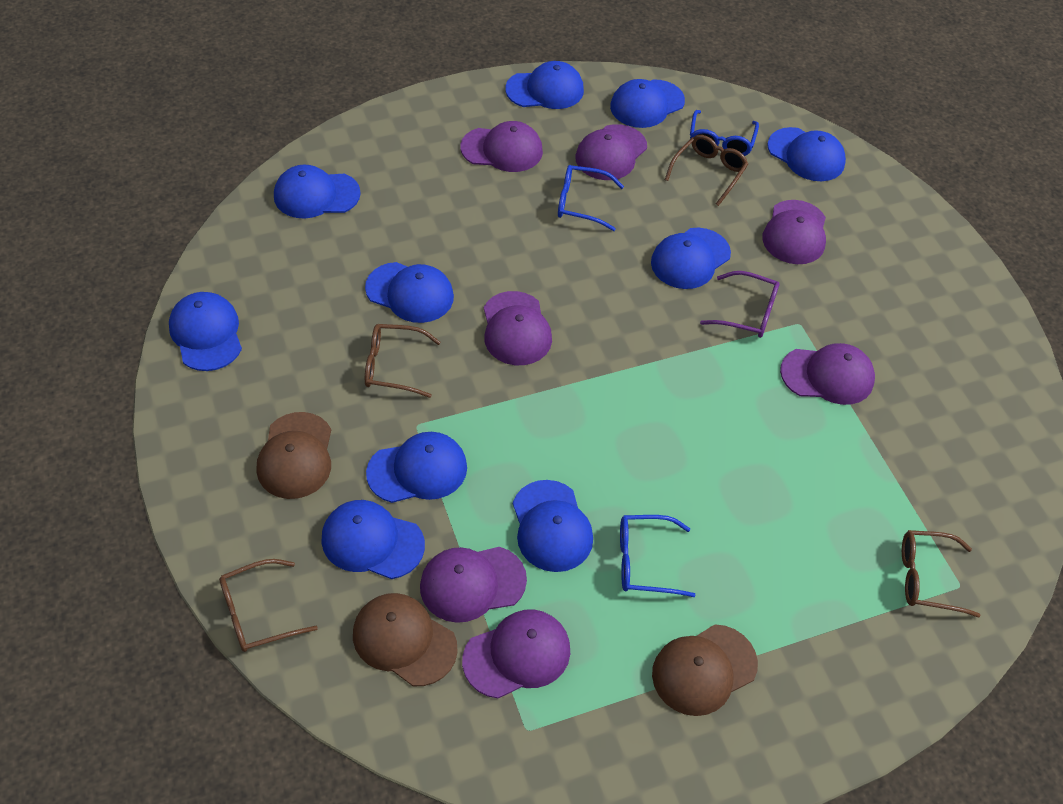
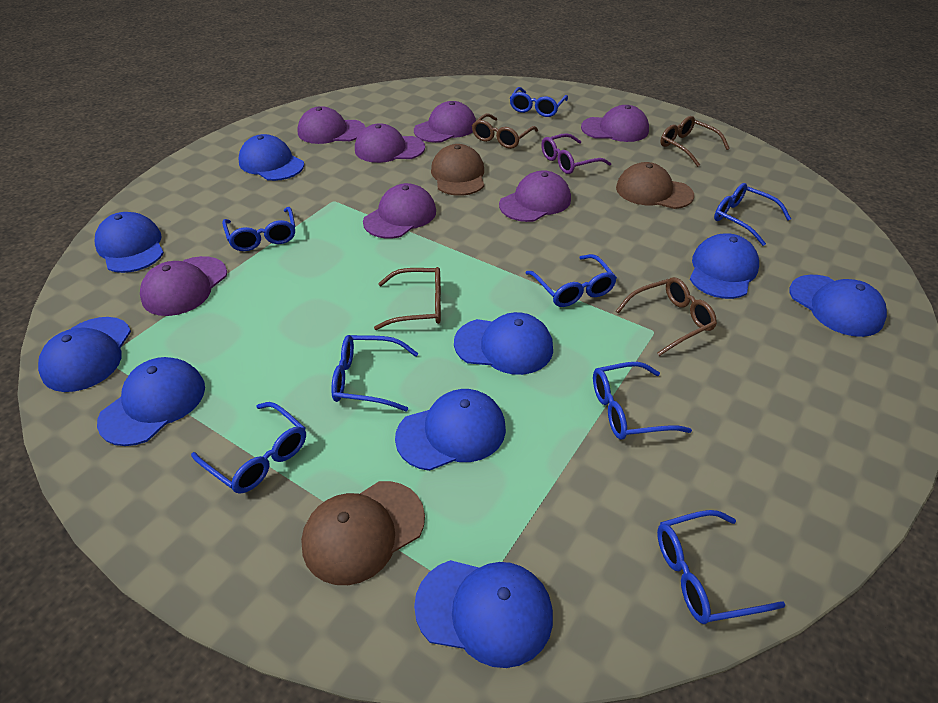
blue cap: [169,292,242,371] [274,165,361,219] [321,500,425,579] [365,262,454,323] [366,432,467,503] [505,61,584,109] [513,480,593,572] [610,79,685,128] [651,228,731,289] [767,127,846,181] = 10 -> [38,317,131,392] [95,212,164,273] [97,357,205,446] [238,134,304,181] [395,389,506,471] [414,560,553,668] [454,312,553,375] [690,233,759,299] [789,275,887,337] = 9
blue glasses: [558,165,624,231] [620,515,696,597] [690,110,759,156] = 3 -> [191,402,306,494] [222,207,295,251] [331,335,418,411] [510,87,568,117] [526,254,617,307] [593,362,692,440] [657,510,785,624] [714,183,791,246] = 8

